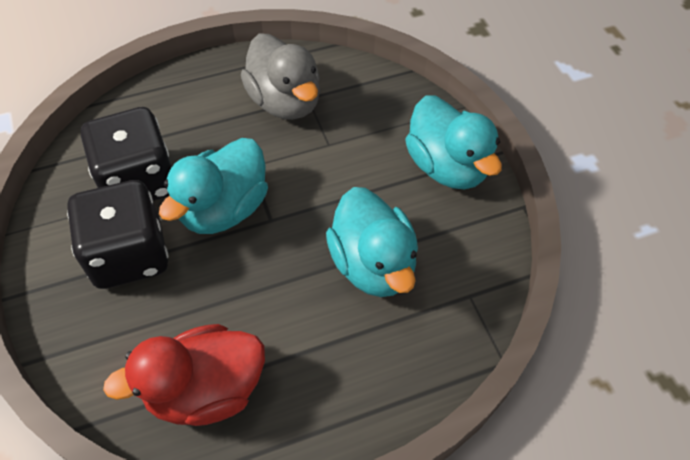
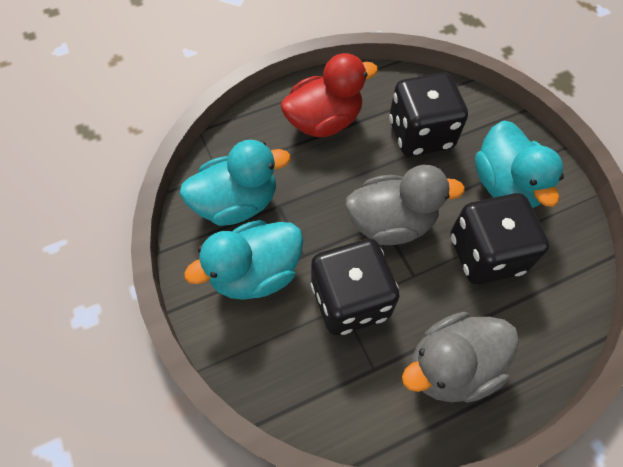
black dice: [67,180,169,289] [81,107,172,201] = 2 -> [311,239,400,335] [389,73,468,157] [451,193,549,285] = 3
grey duck: [241,33,320,120] = 1 -> [345,165,465,245] [402,312,519,403] = 2

